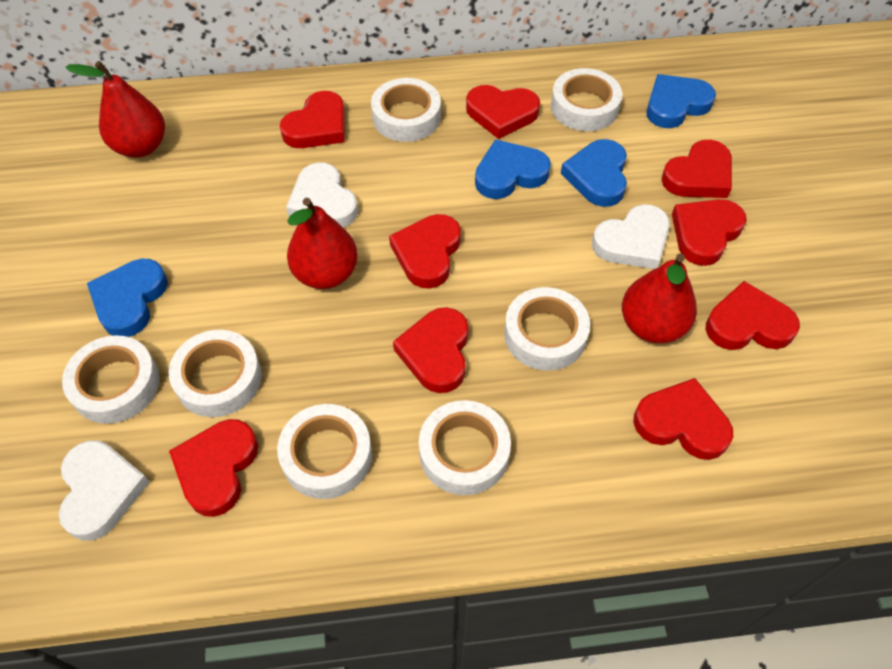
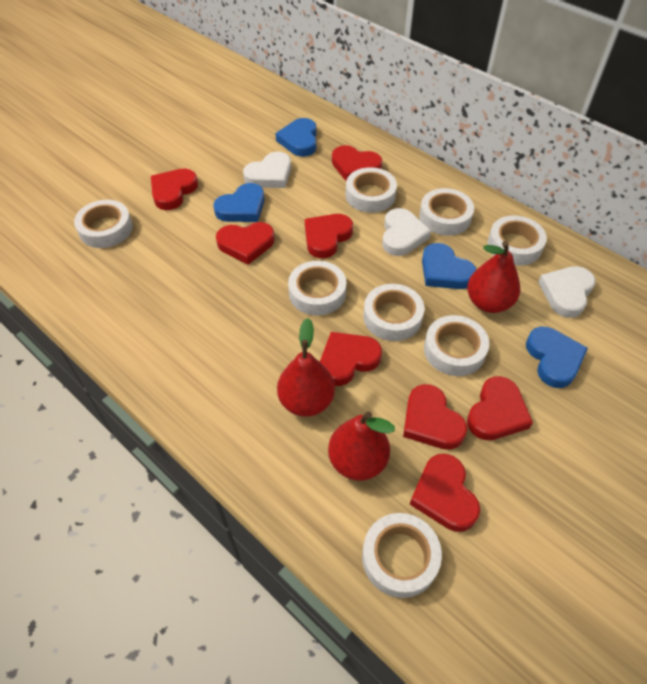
red heart: [169,419,258,517] [280,91,345,148] [389,214,461,288] [393,307,469,393] [466,85,540,139] [633,378,733,460] [661,140,732,198] [672,199,747,266] [706,281,800,350] = 9 -> [151,169,198,210] [216,222,275,265] [305,214,353,258] [320,332,382,386] [332,145,382,181] [403,384,467,450] [410,454,480,532] [467,376,533,440] = 8
white tape: [62,335,160,424] [169,330,262,417] [277,404,372,499] [371,78,441,142] [419,400,511,495] [504,287,590,371] [551,68,622,131] = 7 -> [74,200,133,248] [288,261,346,316] [346,167,397,213] [362,513,442,598] [363,284,425,341] [419,188,474,236] [424,315,489,376] [488,215,547,266] = 8

